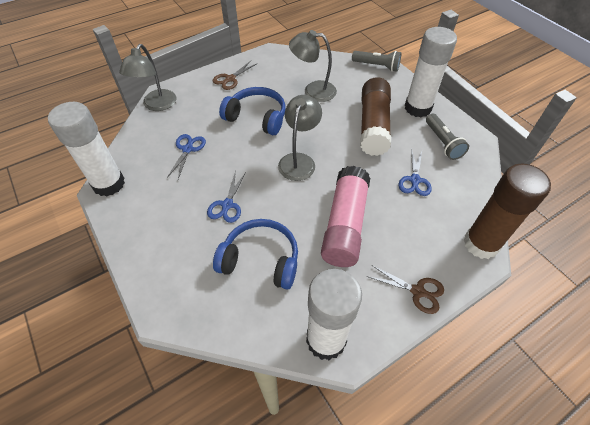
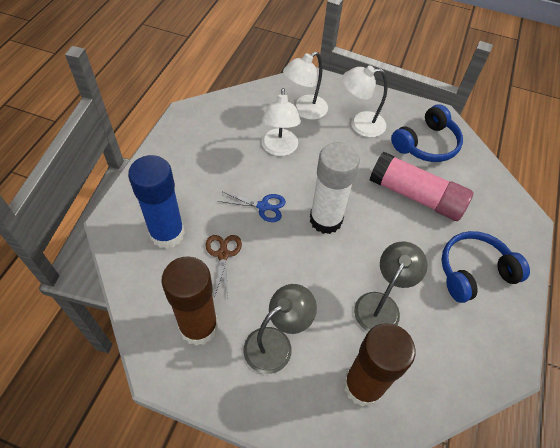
blue glue stick: none = 0 -> [128,155,185,249] = 1
blue scissors: [167,134,206,179] [207,171,246,223] [399,148,432,196] = 3 -> [218,191,286,222] = 1
brown scissors: [213,61,258,90] [367,265,444,314] = 2 -> [206,235,242,298] = 1
grey flashlight: [352,51,401,72] [426,114,469,160] = 2 -> none = 0
grey lamp: [119,44,176,111] [278,95,322,181] [289,30,337,102] = 3 -> [243,284,317,374] [354,241,428,332] = 2
white glue stick: [48,102,125,197] [306,269,362,360] [405,27,457,117] = 3 -> [310,142,360,234] = 1
white lamp: none = 0 -> [262,88,301,156] [283,52,328,120] [342,65,388,137] = 3

